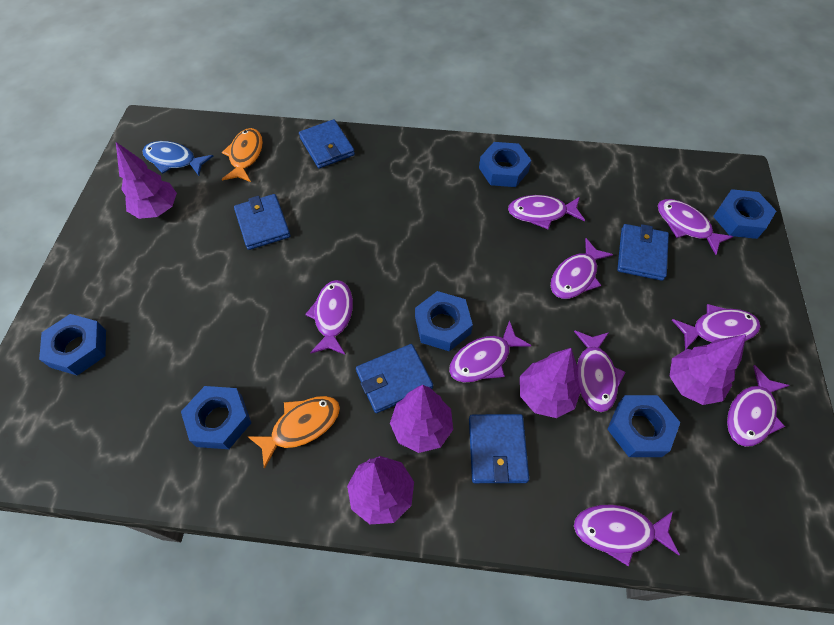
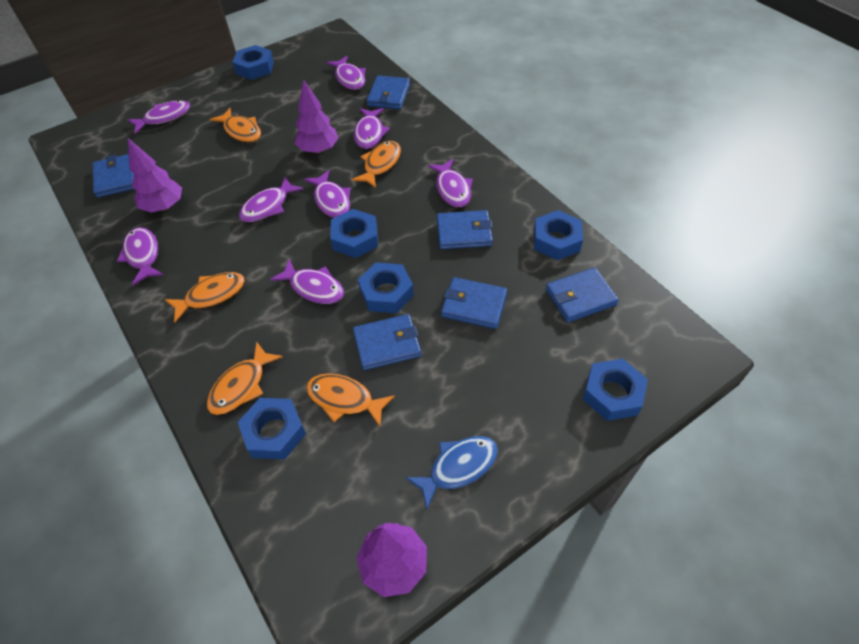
blue wallet: [234,194,291,250] [299,119,355,168] [356,344,433,413] [469,414,529,483] [617,224,669,281] = 5 -> [93,154,134,198] [353,314,421,370] [367,75,410,109] [437,210,493,249] [441,277,507,329] [546,268,619,323] = 6
orange fish: [222,128,263,182] [247,396,340,469] = 2 -> [165,272,245,322] [207,341,283,415] [210,108,261,142] [306,374,395,426] [352,141,401,188] = 5
purple fish: [305,280,353,355] [449,320,532,383] [508,195,585,229] [551,238,613,299] [574,330,625,412] [574,505,680,566] [658,199,734,255] [672,304,761,350] [727,365,790,447] = 9 -> [117,227,164,285] [127,100,190,134] [239,177,304,222] [270,259,344,304] [304,170,351,218] [326,56,365,90] [354,108,390,149] [428,159,473,207] = 8
purple tree: [116,142,177,219] [347,456,414,524] [390,385,453,453] [520,348,581,418] [669,334,746,405] = 5 -> [128,138,182,212] [295,79,338,154] [356,523,427,597] = 3

